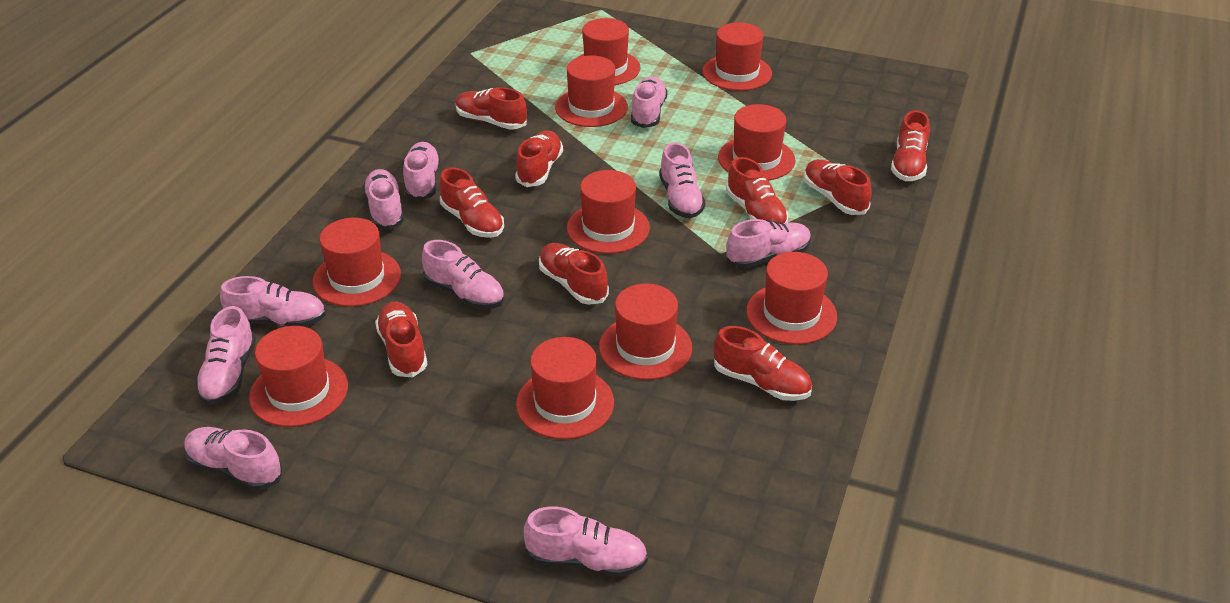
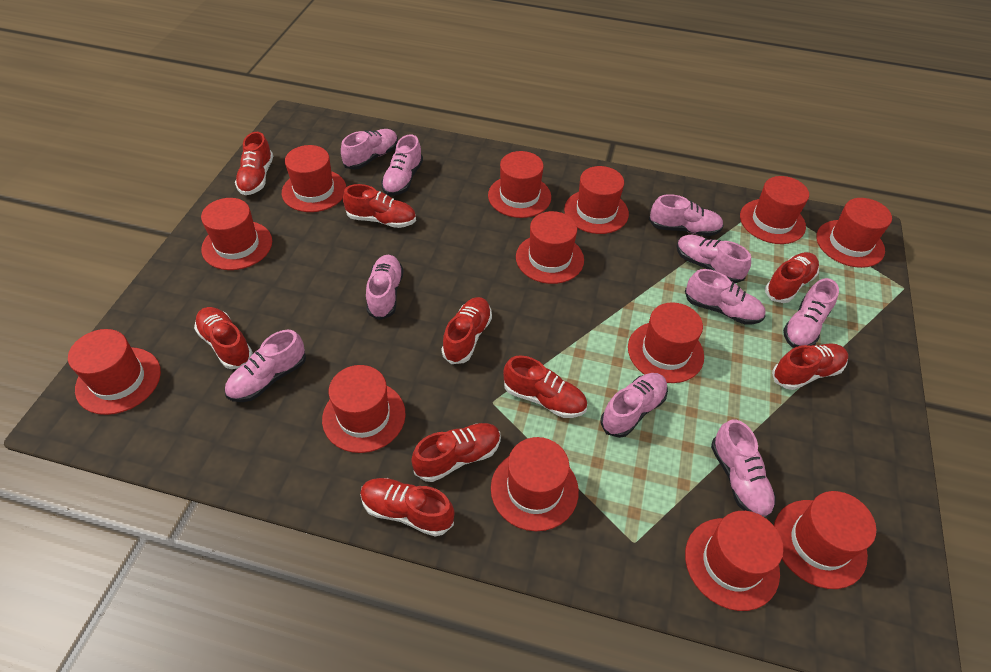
red hat: [249,326,348,427] [313,218,401,307] [516,337,614,439] [555,55,628,127] [567,170,650,254] [577,18,640,85] [599,284,692,380] [702,23,772,91] [718,104,795,180] [746,252,837,345] = 10 -> [68,329,161,415] [201,198,272,270] [282,145,346,212] [322,365,406,453] [488,151,551,218] [491,437,579,531] [516,211,584,284] [564,166,629,234] [628,302,704,383] [685,511,783,611] [740,176,809,244] [774,491,876,589] [816,198,892,268] = 13

